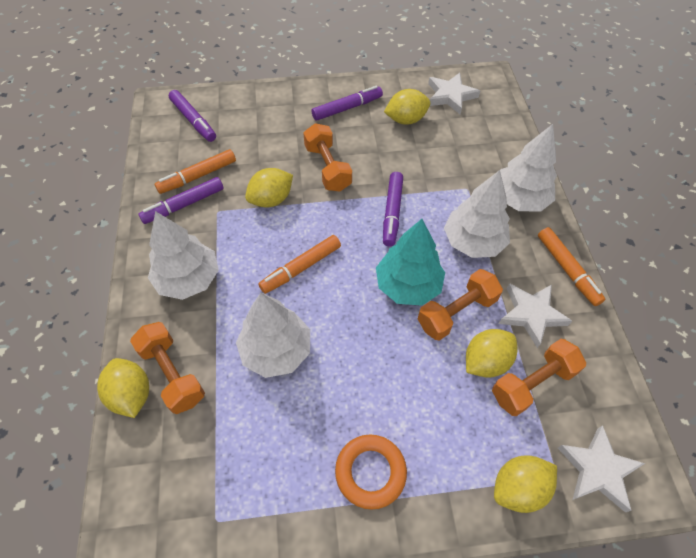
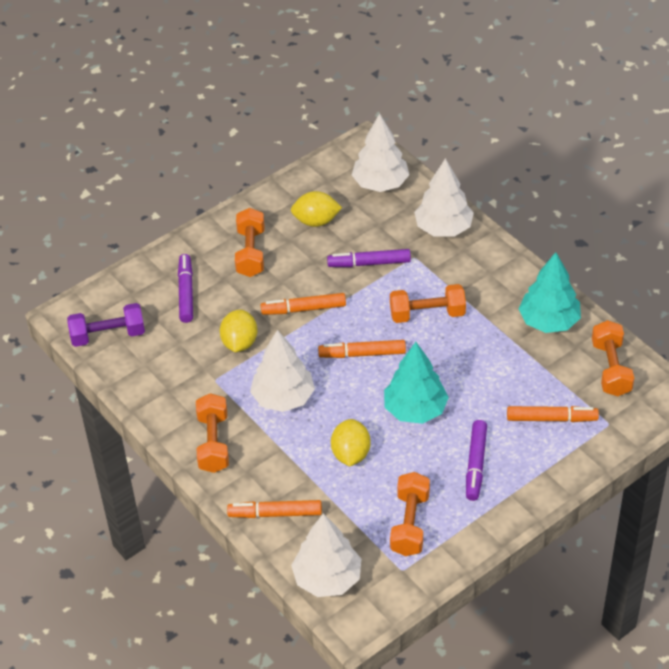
orange dumbbell: [130,322,205,414] [303,123,352,191] [418,269,503,341] [492,339,586,416] = 4 -> [196,393,229,473] [235,208,264,277] [390,284,466,323] [390,472,430,556] [592,320,634,396] = 5
orange marker: [155,149,236,194] [258,235,341,294] [538,227,605,306] = 3 -> [227,500,322,518] [261,293,346,315] [318,340,406,358] [507,406,599,422] = 4
orange ring: [335,434,407,510] = 1 -> none = 0
purple dumbbell: none = 0 -> [67,303,145,347] = 1
purple marker: [138,177,224,224] [169,90,216,142] [312,86,383,121] [383,172,403,247] = 4 -> [178,254,193,323] [327,249,411,267] [466,420,487,501] = 3
turquoise tree: [376,219,445,306] = 1 -> [384,342,449,424] [518,252,581,333] = 2
white star: [428,73,480,114] [499,283,572,348] [558,425,645,512] = 3 -> none = 0
yellow lemon: [97,358,149,418] [245,168,293,208] [384,89,430,125] [466,329,517,378] [494,456,557,513] = 5 -> [220,309,257,352] [291,191,342,227] [331,419,371,467] = 3

